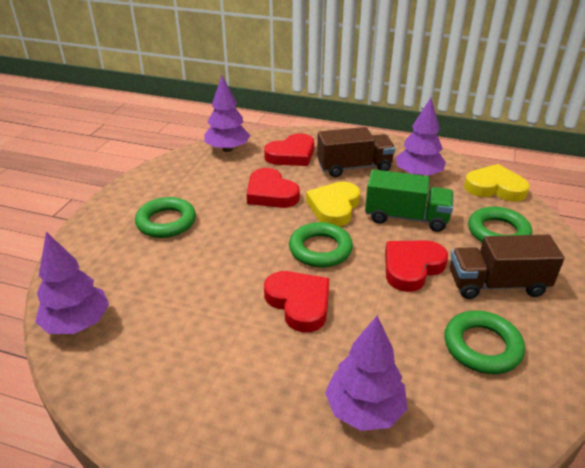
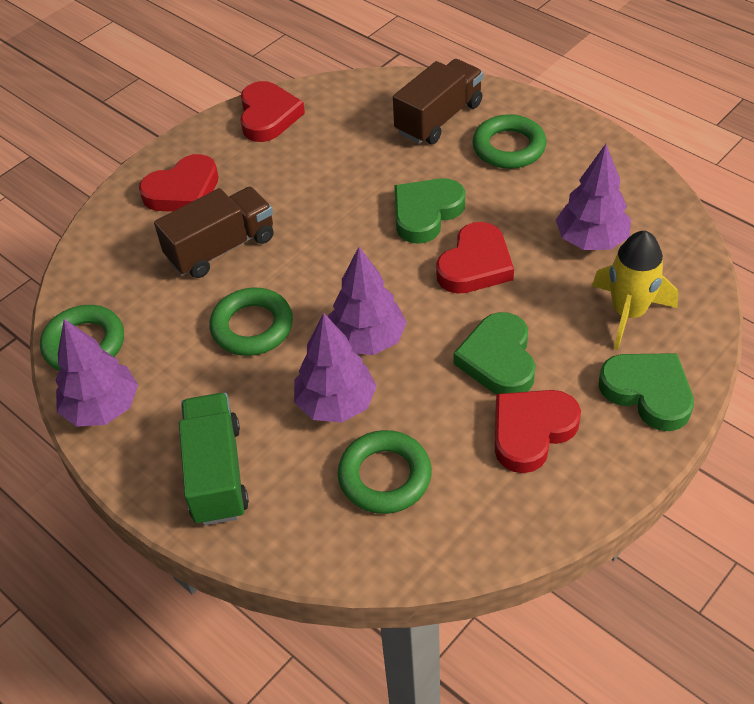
green heart: none = 0 -> [394,178,465,244] [453,312,536,394] [599,353,694,431] = 3
yellow heart: [306,181,360,226] [464,164,530,202] = 2 -> none = 0
yellow rocket: none = 0 -> [592,231,678,350] = 1

